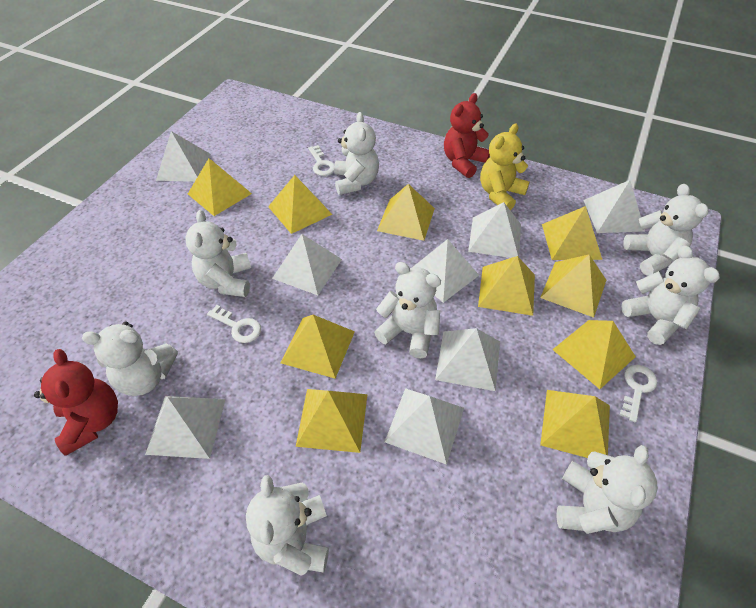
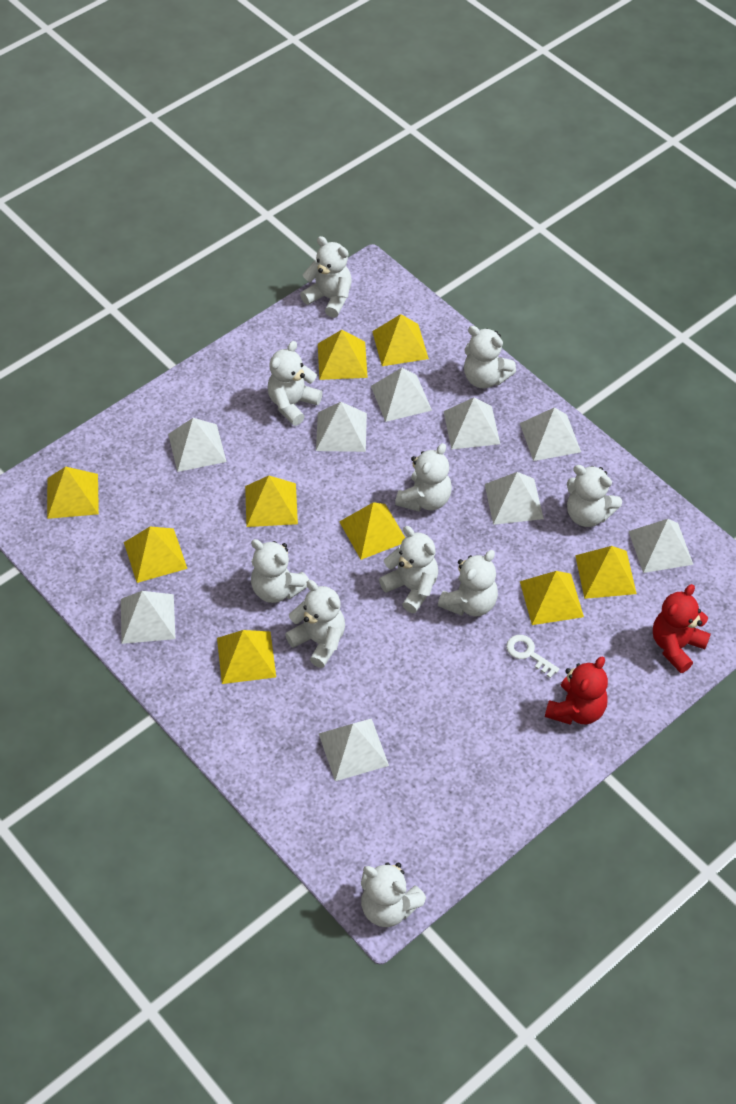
white key: [207,305,261,343] [308,145,335,176] [620,365,657,423] = 3 -> [506,635,559,678] = 1
white pyramid: [145,396,226,459] [156,131,210,182] [272,234,342,295] [385,388,464,465] [413,239,479,303] [435,328,500,391] [468,202,521,258] [583,180,645,233] = 8 -> [121,591,176,644] [168,418,226,472] [316,402,367,452] [319,719,389,781] [371,368,432,422] [444,397,500,449] [485,472,544,525] [520,407,581,461] [629,519,694,573] = 9
white teddy bear: [82,322,178,396] [185,210,251,297] [246,475,329,576] [334,112,379,195] [374,262,441,359] [556,445,658,534] [621,245,720,345] [623,184,708,276] = 8 -> [251,539,309,603] [268,341,322,426] [285,580,345,668] [300,236,352,318] [361,863,426,927] [379,526,438,613] [395,443,452,512] [438,550,498,617] [464,326,516,388] [567,465,622,527] = 10
yellow pyramid: [188,158,252,216] [268,175,333,234] [281,315,355,378] [296,389,368,453] [377,184,435,241] [478,256,535,316] [540,254,606,318] [540,390,610,458] [542,206,602,260] [552,320,636,389] = 10 -> [47,466,99,519] [124,527,187,583] [217,630,276,684] [245,476,298,527] [318,330,368,380] [339,502,405,560] [372,314,429,366] [520,571,584,625] [575,546,637,599] = 9
yellow teddy bear: [480,124,530,210] = 1 -> none = 0

